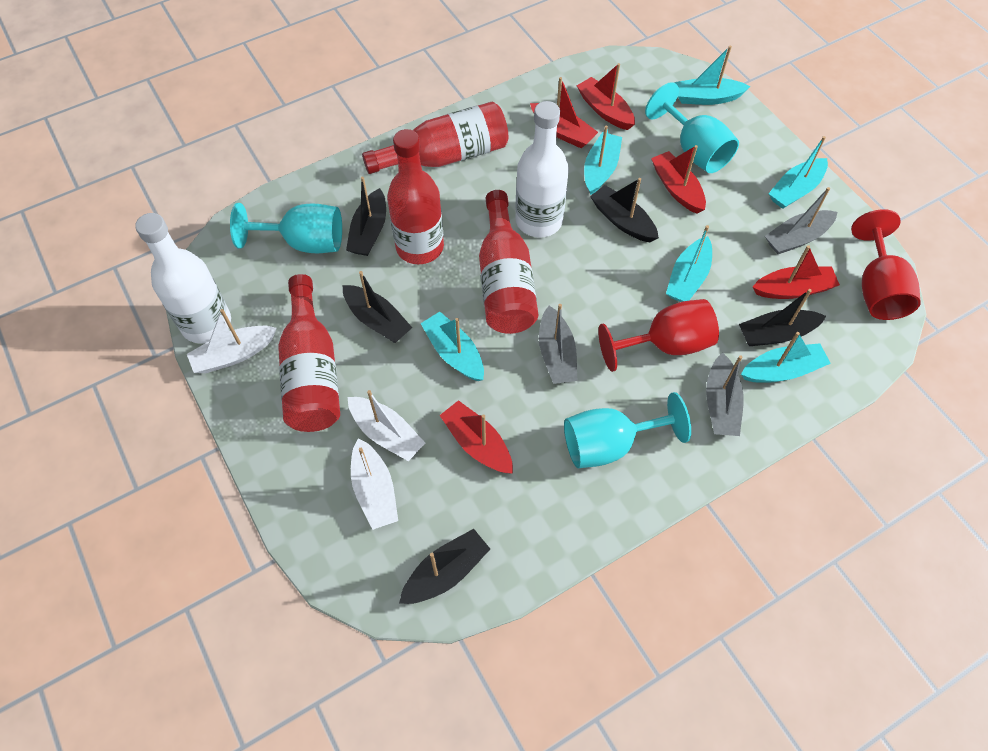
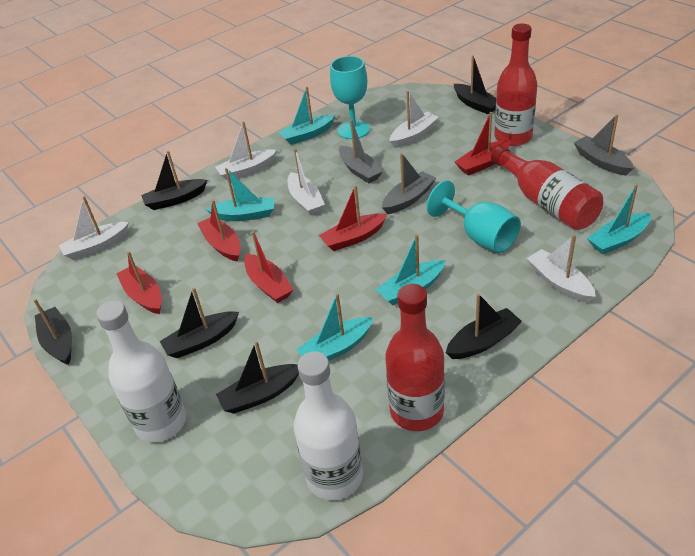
black boat: [342,271,412,343] [346,177,386,256] [399,529,490,604] [590,178,659,242] [739,289,826,346] = 5 -> [33,299,72,365] [141,151,207,210] [160,288,239,358] [216,341,299,414] [446,294,522,359] [454,55,496,114] = 6
red bottle: [278,274,340,432] [362,102,508,174] [387,129,444,264] [479,190,538,334] = 4 -> [385,284,445,431] [491,146,603,230] [494,24,538,146] = 3
red goblet: [598,299,719,372] [851,209,921,320] = 2 -> none = 0
turquoise boat: [420,312,484,381] [584,125,622,195] [666,225,712,302] [675,46,751,105] [741,332,831,383] [769,136,828,209] = 6 -> [206,168,275,221] [279,87,335,145] [296,293,373,361] [376,234,445,305] [587,184,651,254] = 5
turquoise goblet: [230,203,342,253] [564,392,691,468] [645,82,739,173] = 3 -> [330,56,370,139] [427,180,521,253] = 2
white boat: [187,309,277,373] [348,390,425,461] [351,438,398,530] = 3 -> [59,196,129,260] [215,121,277,181] [288,148,325,215] [390,91,439,148] [527,235,596,303] = 5

